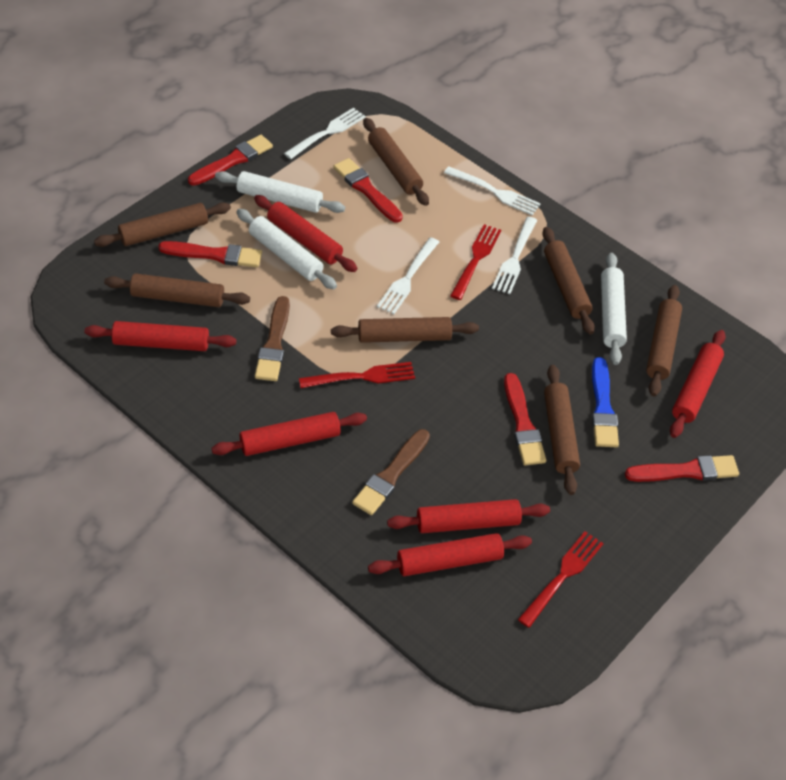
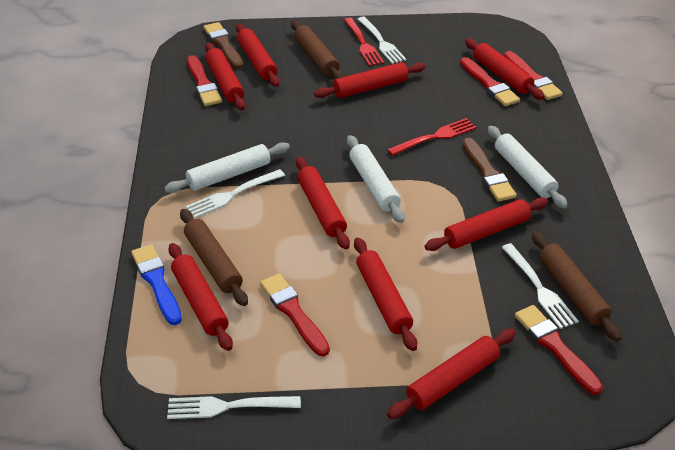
brown rolling pin: [94,202,231,247] [104,273,250,307] [331,317,479,343] [363,118,429,206] [542,227,595,335] [544,365,580,495] [646,285,682,396] = 7 -> [180,209,248,306] [291,20,343,80] [532,231,622,341] = 3
red fork: [299,362,415,388] [450,224,501,300] [518,531,604,628] = 3 -> [344,18,384,66] [387,118,477,156] = 2
red rolling pin: [84,321,236,351] [212,412,367,456] [254,195,357,272] [368,533,532,576] [387,499,550,533] [670,330,726,438] = 6 -> [168,243,233,351] [205,43,246,110] [236,23,280,87] [296,157,350,249] [314,62,426,98] [354,237,417,351] [387,329,516,419] [424,198,548,251] [465,38,545,100] = 9

